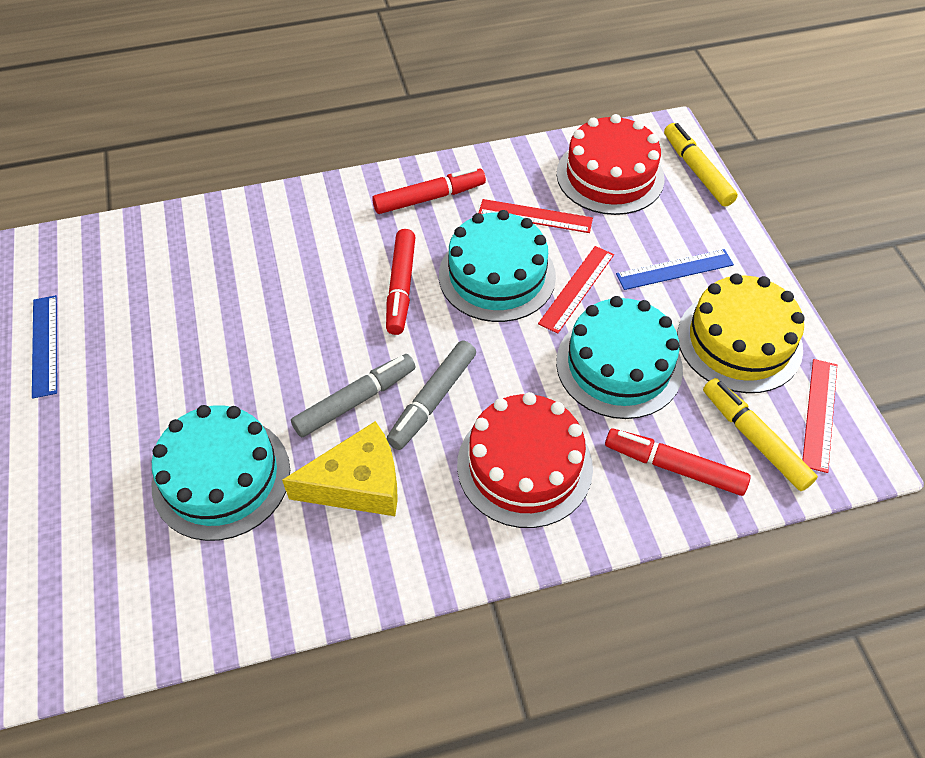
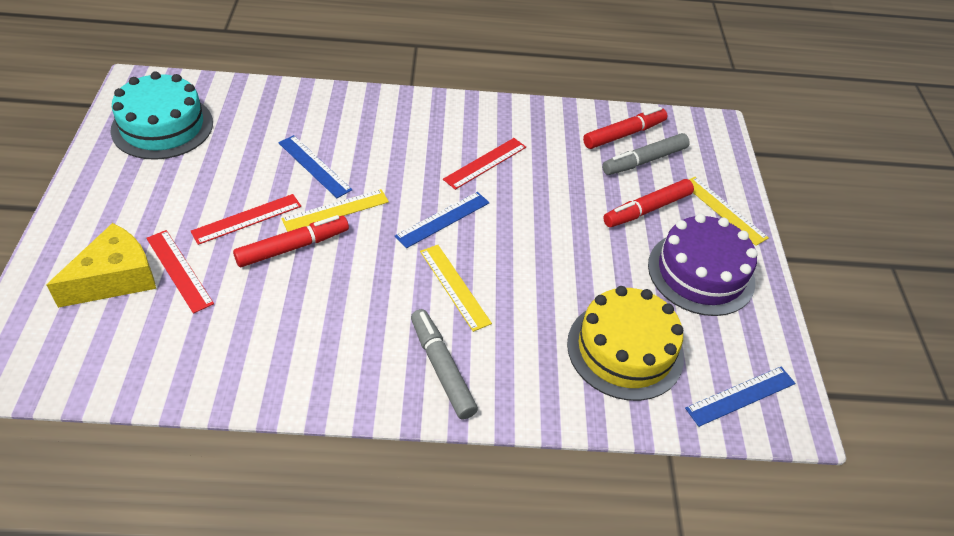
blue ruler: [32,295,57,399] [616,249,734,290] = 2 -> [278,135,352,198] [395,192,489,248] [685,367,795,427] = 3
purple cake: none = 0 -> [648,214,758,316] = 1
red cake: [457,392,593,528] [557,114,664,215] = 2 -> none = 0
turquoise cake: [152,405,290,541] [439,210,556,322] [556,296,683,419] = 3 -> [110,71,213,160] = 1
yellow marker: [664,123,738,206] [703,378,818,491] = 2 -> none = 0
yellow ruler: none = 0 -> [281,189,389,232] [420,245,492,332] [689,177,769,246] = 3

